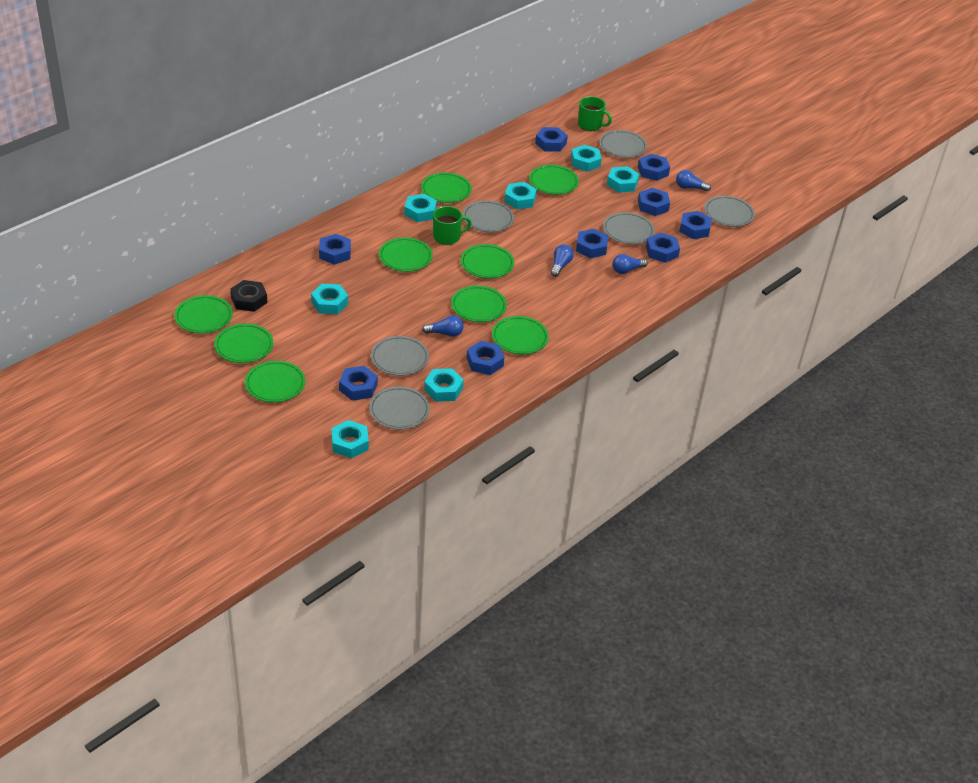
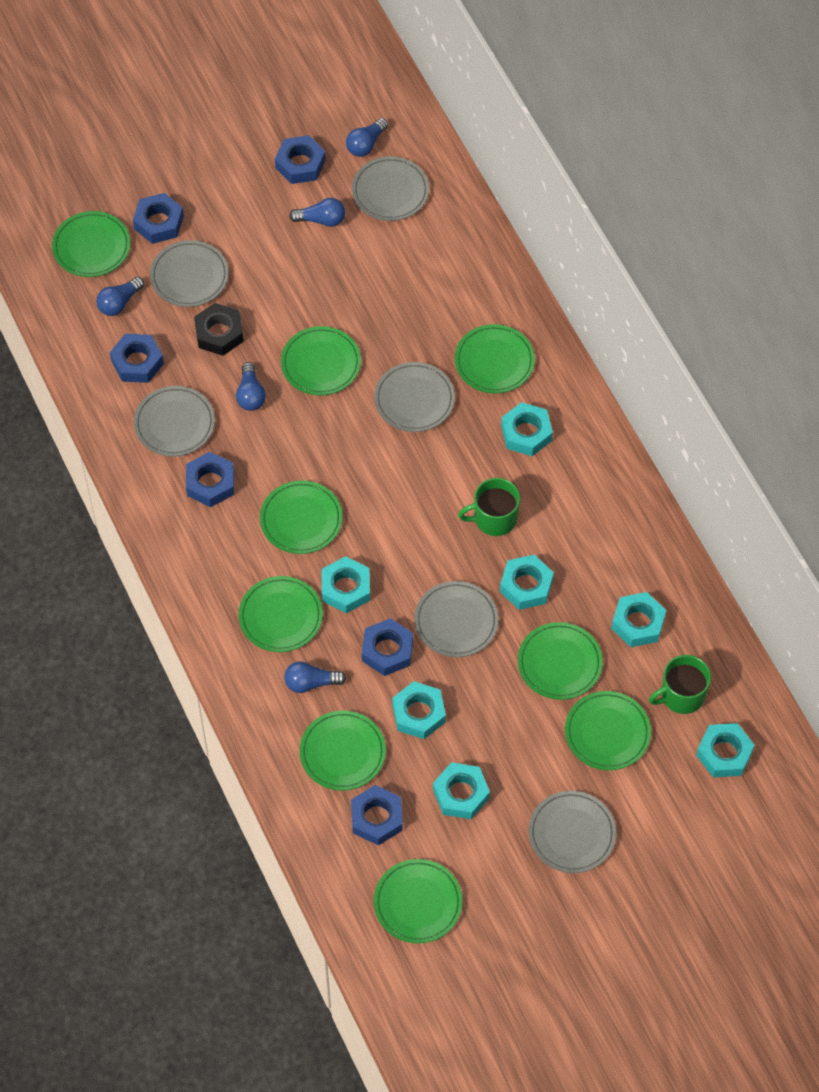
blue light bulb: [422,315,463,337] [550,245,574,277] [613,254,648,274] [676,170,711,192] = 4 -> [96,277,144,316] [236,362,266,411] [284,662,346,693] [289,198,345,227] [346,118,388,157] = 5
blue nut: [319,234,351,265] [339,366,378,401] [467,341,504,375] [535,127,568,152] [576,229,608,258] [638,154,670,181] [638,188,670,216] [646,233,680,263] [679,211,712,239] = 9 -> [110,334,164,383] [133,193,184,244] [186,452,234,507] [275,135,326,184] [351,785,403,845] [362,618,413,676] = 6

